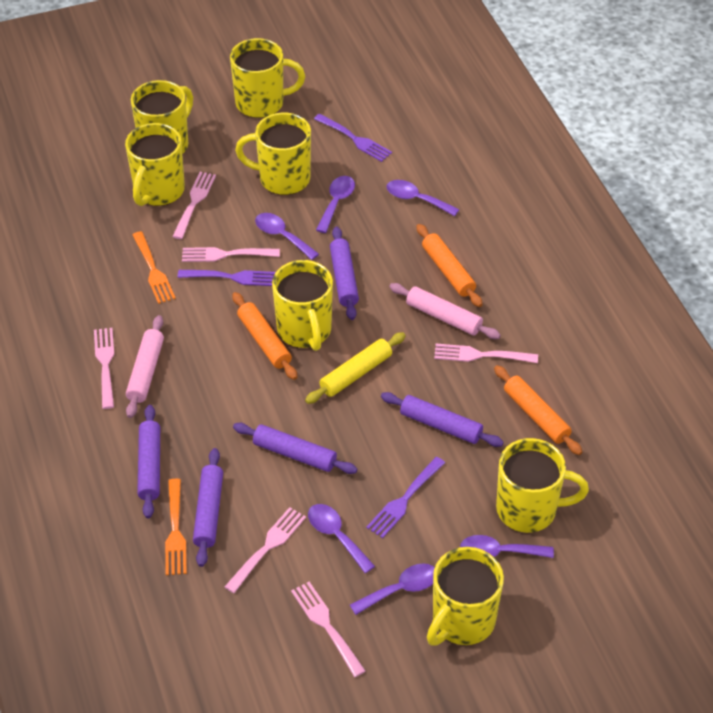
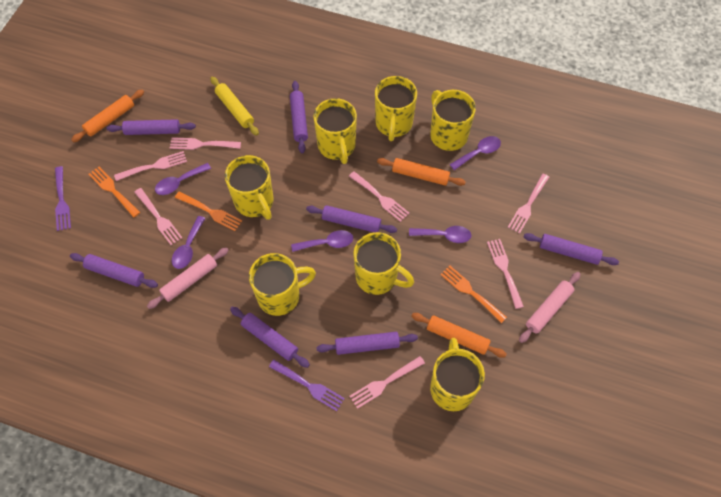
orange fork: [132,231,176,304] [165,478,187,575] = 2 -> [89,167,140,217] [175,191,242,231] [440,265,507,323] = 3
pink fork: [94,328,114,409] [172,172,216,239] [182,247,280,262] [225,507,306,593] [291,582,366,677] [434,344,538,363] = 6 -> [114,151,187,181] [134,188,182,245] [170,137,241,150] [349,171,410,222] [350,356,425,409] [487,239,524,309] [508,174,549,233] = 7
purple fork: [178,270,276,286] [314,114,392,162] [366,457,445,538] = 3 -> [55,166,71,231] [269,360,345,411] = 2
purple rolling pin: [137,405,160,518] [193,448,223,567] [233,423,357,474] [330,227,359,320] [381,392,504,447] = 5 -> [70,253,158,288] [107,119,196,135] [230,307,310,368] [290,81,308,153] [306,205,397,233] [316,332,418,355] [524,233,619,265] = 7
purple spoon: [255,213,319,260] [308,504,375,573] [316,176,355,233] [350,563,435,615] [386,180,459,216] [460,535,554,558] = 6 -> [155,163,211,195] [172,216,206,269] [291,230,353,252] [409,226,472,243] [449,136,501,170] = 5

